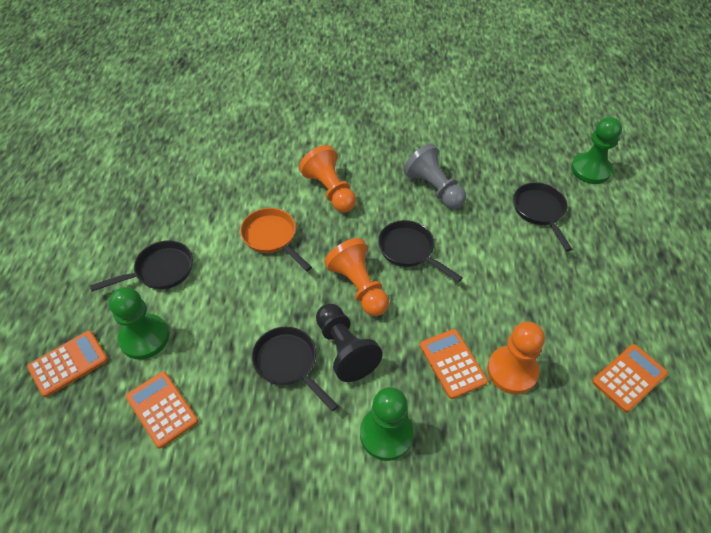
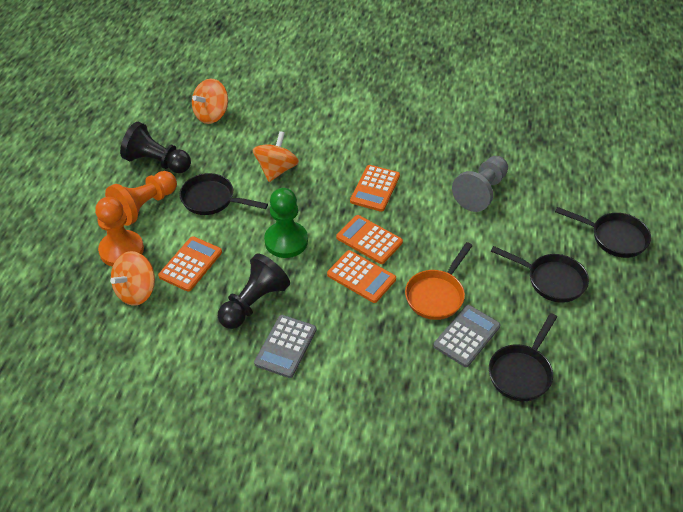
black pawn: [316,304,383,382] = 1 -> [120,122,191,173] [218,253,290,329] = 2
green pawn: [109,287,169,359] [360,387,414,461] [571,117,622,184] = 3 -> [264,188,308,258] = 1
grey calculator: none = 0 -> [254,315,316,378] [433,305,500,367] = 2
orange pawn: [299,145,356,213] [324,238,389,316] [487,322,545,394] = 3 -> [95,197,144,267] [105,171,177,226] = 2
orange spinning top: none = 0 -> [110,251,155,306] [192,79,228,124] [253,131,299,182] = 3

